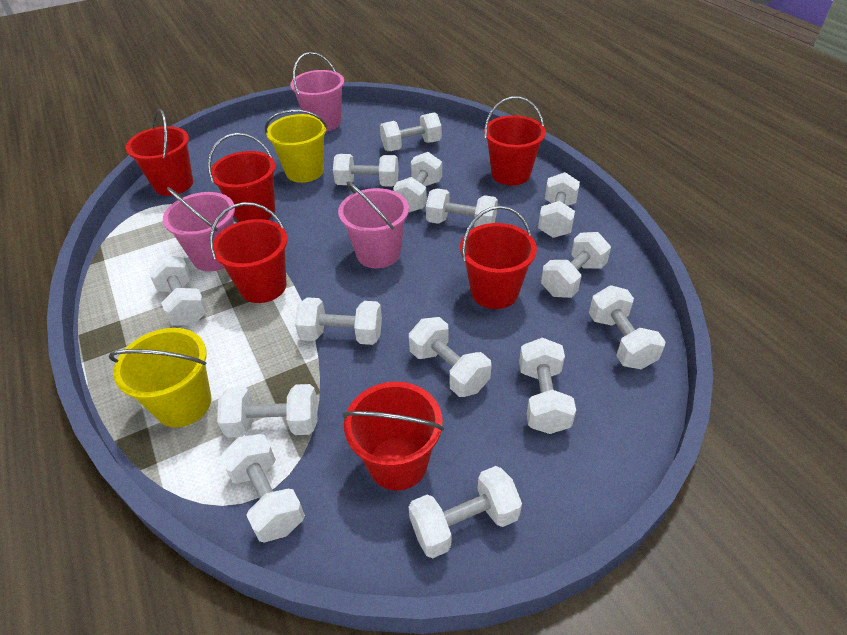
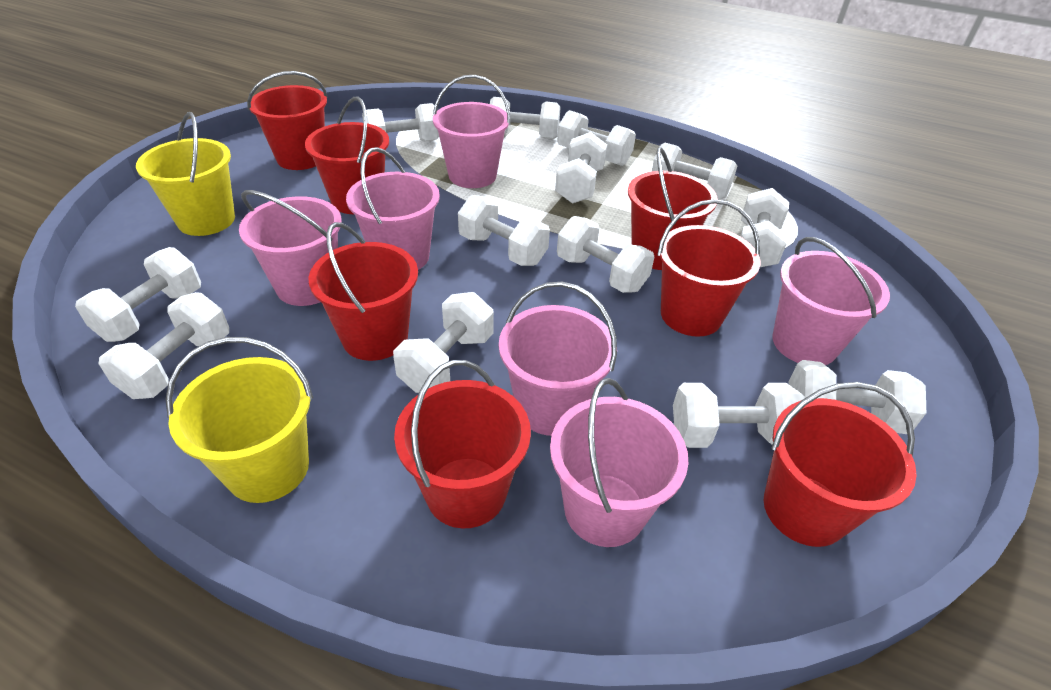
pink bucket: [163,187,235,272] [290,52,344,131] [338,181,409,268] = 3 -> [239,190,342,306] [346,147,440,270] [433,75,511,188] [499,282,617,436] [550,378,688,547] [772,237,890,365] = 6
red bucket: [126,109,193,196] [208,133,275,222] [210,202,287,303] [342,382,444,491] [460,206,537,309] [484,97,546,186] = 6 -> [247,71,328,170] [305,97,389,214] [308,222,418,361] [394,360,531,528] [628,147,718,270] [657,199,760,337] [764,382,917,547] = 7
white dumbbell: [147,255,208,326] [217,384,318,438] [220,434,305,543] [295,297,382,345] [333,154,399,187] [380,112,442,151] [393,152,442,213] [409,317,492,397] [409,466,522,558] [426,189,498,227] [519,338,576,434] [538,172,580,238] [541,232,611,298] [589,285,666,369] = 14 -> [75,247,201,342] [99,292,229,399] [362,103,439,142] [393,292,494,393] [458,195,550,266] [490,97,561,139] [555,132,607,204] [557,110,636,166] [557,216,654,293] [652,143,737,199] [673,383,805,448] [740,188,789,267] [789,360,926,434] = 13

